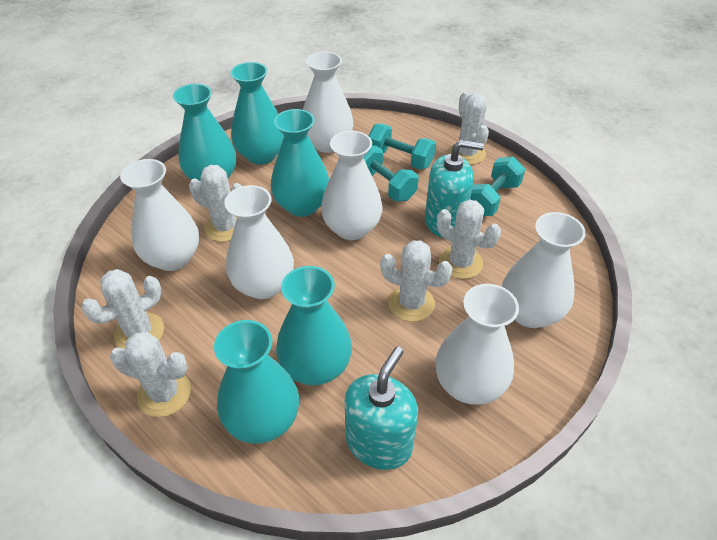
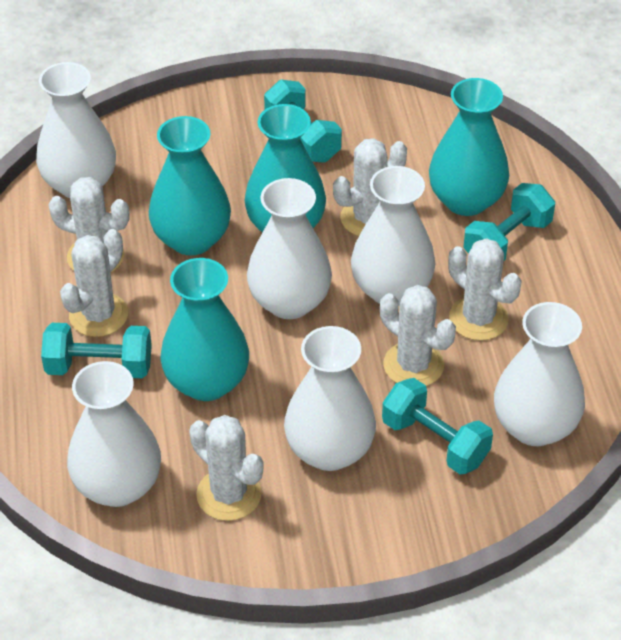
turquoise dumbbell: [363,145,419,201] [369,124,436,170] [470,156,525,216] = 3 -> [41,323,152,378] [264,80,342,163] [382,378,493,475] [464,183,555,261] = 4
turquoise soap dispenser: [345,346,418,470] [425,140,484,238] = 2 -> none = 0
turquoise vase: [173,84,236,182] [214,320,299,444] [230,62,284,165] [271,109,329,217] [276,266,352,385] = 5 -> [149,116,231,255] [160,258,249,401] [244,104,326,232] [429,78,509,216] = 4

